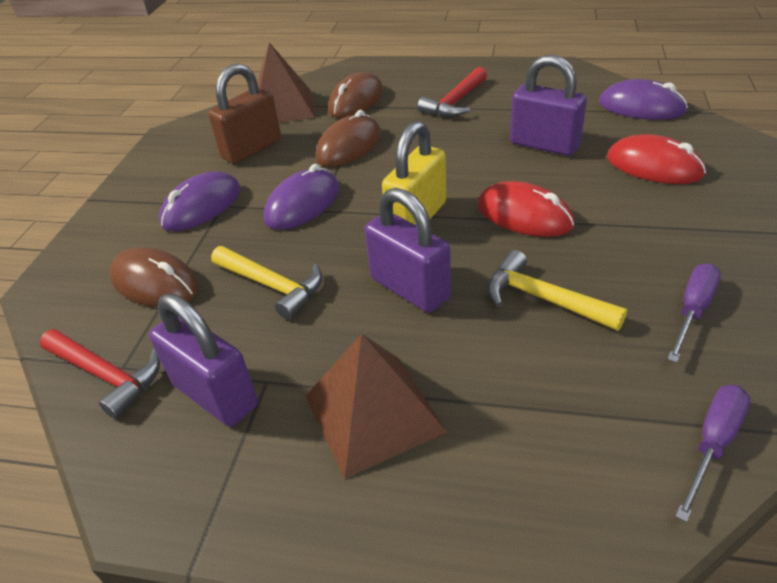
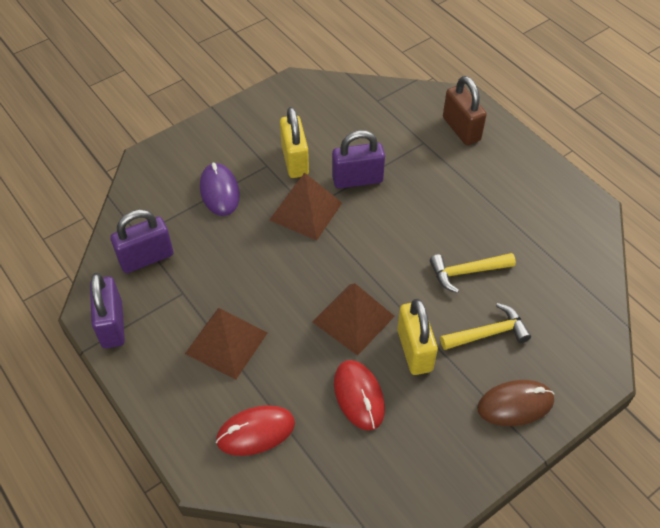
brown mouse: [109,247,199,307] [316,110,381,167] [328,72,383,118] = 3 -> [477,380,555,426] = 1
brown pyramid: [257,42,315,123] [305,334,447,479] = 2 -> [185,308,268,379] [270,173,342,241] [312,283,395,356] = 3
purple mouse: [159,171,240,231] [264,164,339,230] [599,79,688,120] = 3 -> [200,163,240,216] = 1
purple screwdriver: [667,263,721,363] [675,385,750,522] = 2 -> none = 0
red hammer: [40,329,160,419] [418,67,487,117] = 2 -> none = 0
yellow padlock: [382,121,446,226] = 1 -> [280,107,309,178] [397,299,438,375] = 2

